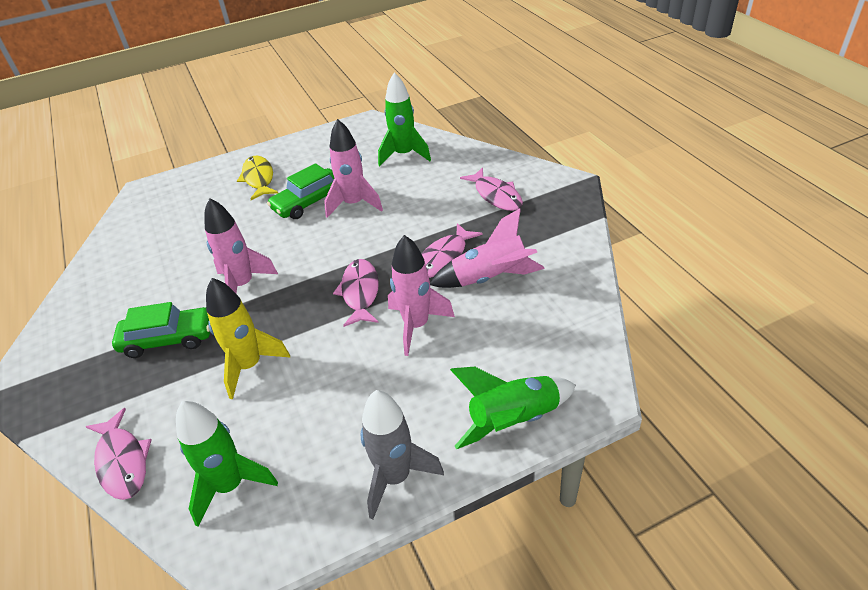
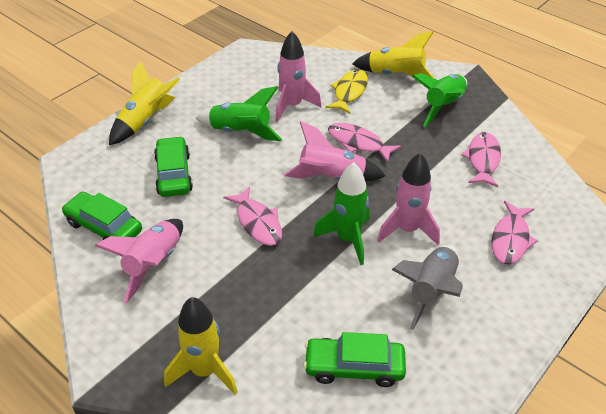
green car: [112,302,210,358] [267,163,334,219] = 2 -> [62,192,142,240] [154,136,193,197] [304,332,406,387] = 3
yellow rocket: [206,278,290,399] = 1 -> [109,60,180,145] [164,297,237,394] [352,31,435,79] = 3

